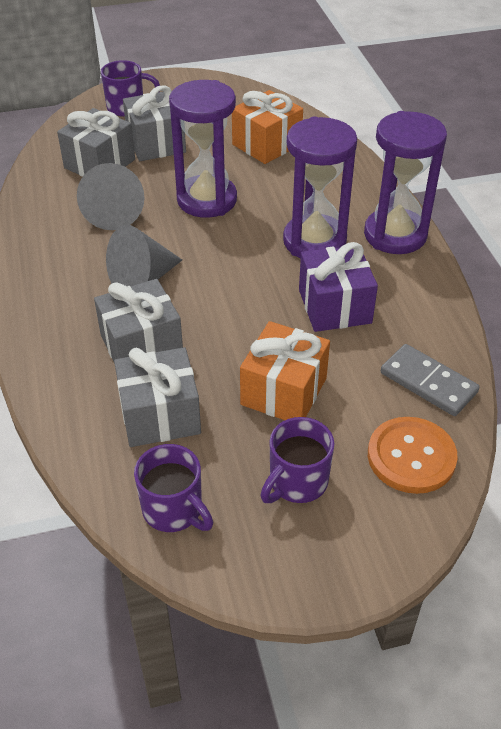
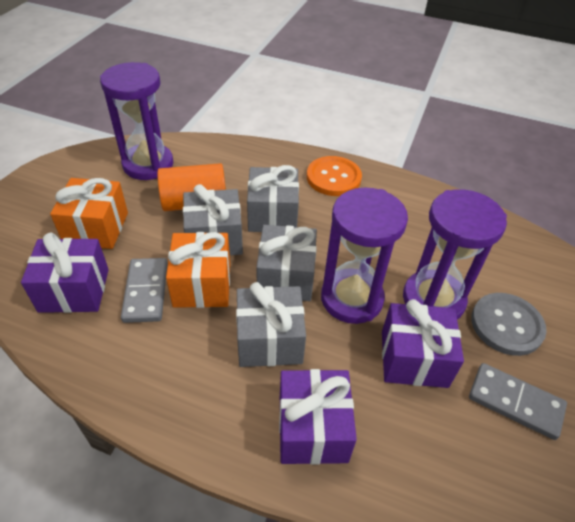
grey button: none = 0 -> [471,293,547,356] = 1
grey cone: [77,163,144,230] [106,225,182,286] = 2 -> none = 0
grey domino: [381,344,480,416] = 1 -> [121,258,168,323] [469,363,567,440] = 2
orange cylinder: none = 0 -> [157,163,226,211] = 1
purple gift: [299,242,378,332] = 1 -> [21,232,109,313] [279,369,357,465] [382,299,464,388] = 3
purple mug: [101,60,160,117] [134,444,213,532] [260,417,335,503] = 3 -> none = 0

